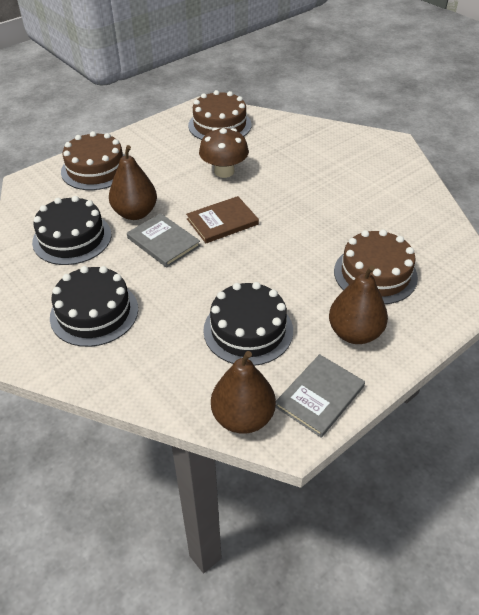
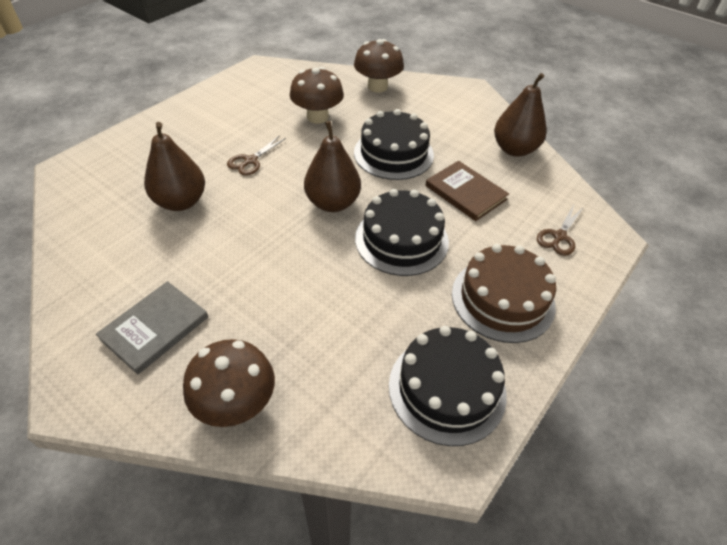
brown cake: [61,131,124,190] [188,90,252,140] [334,229,418,304] = 3 -> [452,244,556,343] = 1
brown mushroom: [199,128,249,178] = 1 -> [183,339,275,427] [290,67,344,123] [354,39,404,92] = 3
brown scissors: none = 0 -> [227,135,286,176] [537,205,583,256] = 2
grey book: [127,213,201,268] [275,354,365,438] = 2 -> [96,281,208,375] = 1

